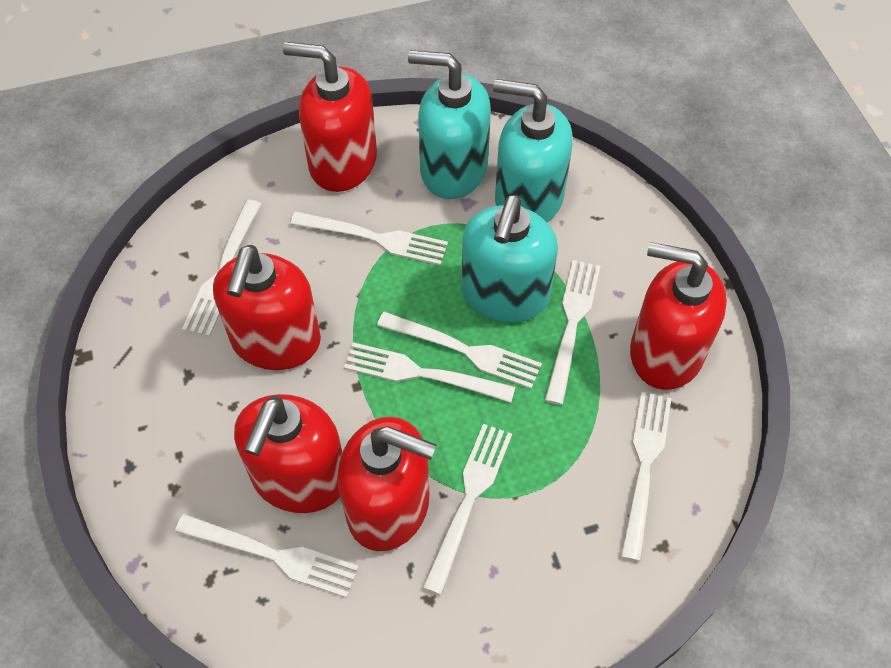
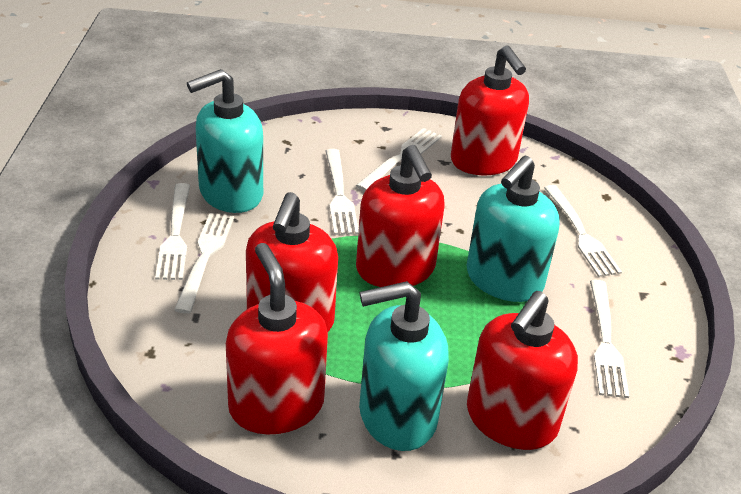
white fork: [175,514,359,598] [182,200,261,337] [290,211,448,265] [344,342,515,403] [377,312,542,389] [422,424,512,595] [545,260,600,405] [621,392,671,562] = 8 -> [155,183,190,280] [174,213,234,314] [325,149,359,235] [356,128,442,191] [544,185,622,277] [590,280,629,398] = 6

